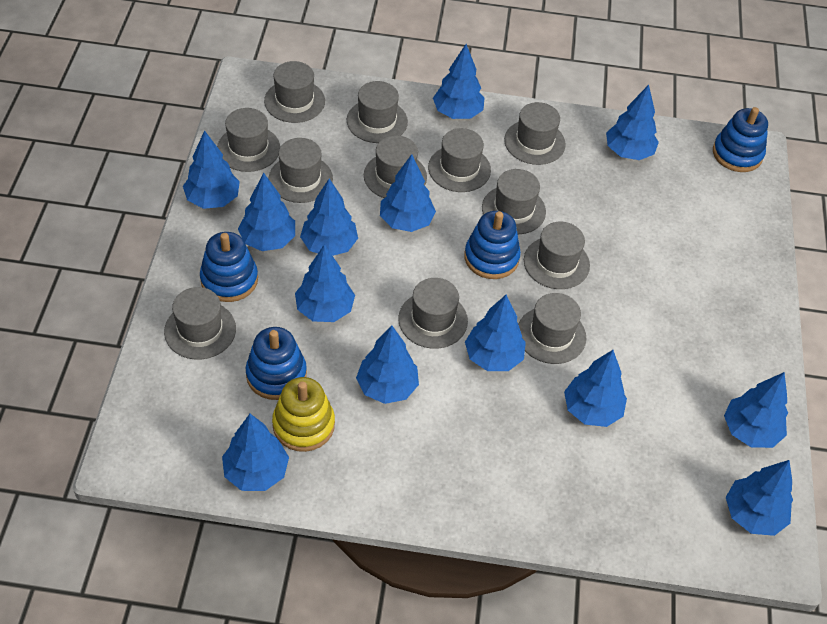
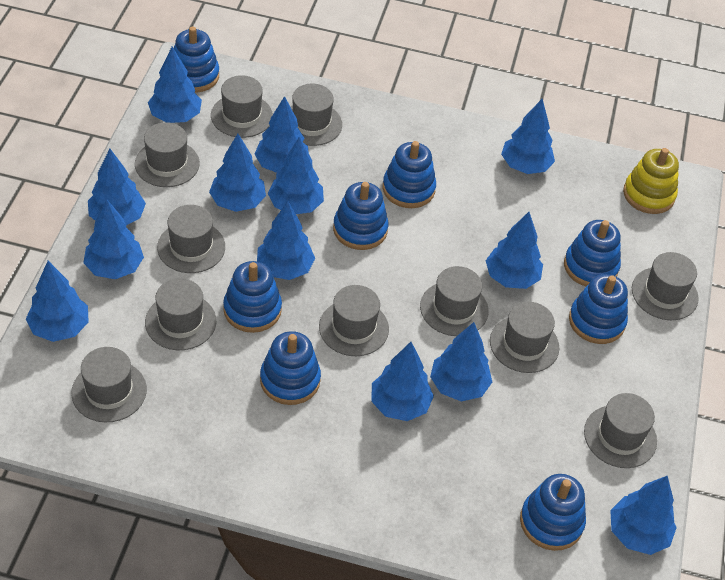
blue stacking toy: [200,232,258,302] [246,327,307,400] [464,211,521,279] [713,107,768,172] = 4 -> [174,26,219,93] [223,261,282,333] [260,331,321,405] [333,182,389,250] [383,141,436,208] [520,474,586,551] [564,220,621,286] [569,274,628,344] = 8
grey hat: [164,287,236,360] [217,108,280,172] [264,61,325,123] [269,138,333,203] [347,81,408,143] [364,135,427,198] [398,278,468,349] [428,128,491,192] [482,169,546,235] [504,102,566,165] [518,293,586,364] [524,222,590,289] = 12 -> [71,347,147,422] [135,122,200,187] [145,278,216,350] [157,205,225,273] [211,75,273,138] [291,84,342,146] [319,285,389,356] [420,266,489,336] [490,302,559,373] [584,393,657,468] [632,252,699,320] = 11

